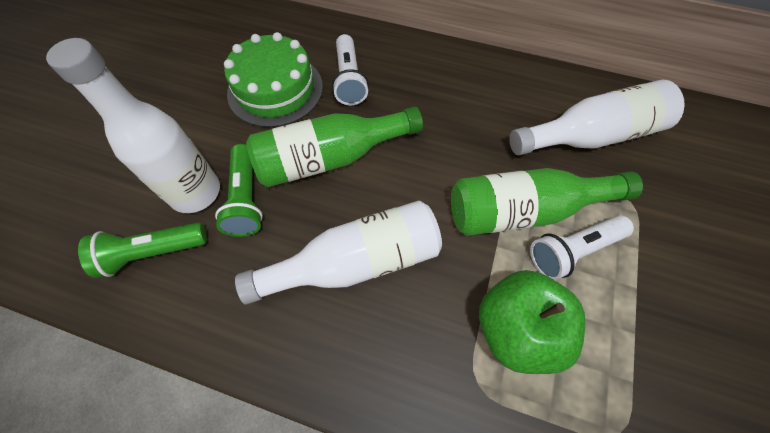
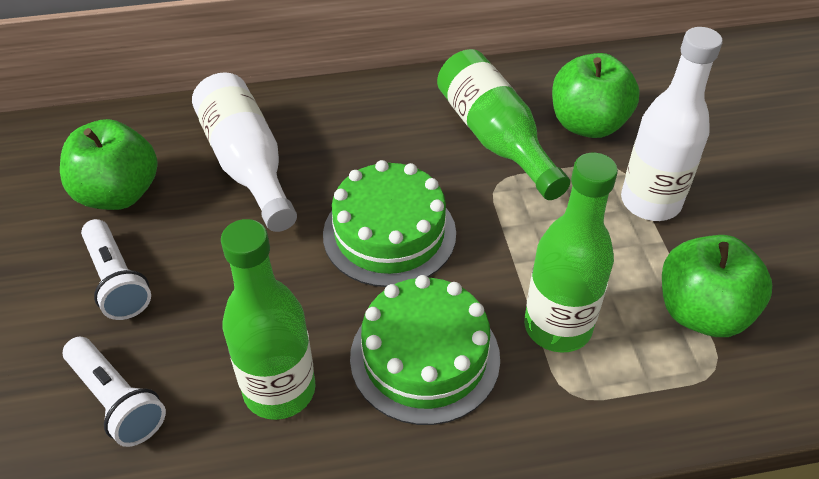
green apple: [479,270,585,374] = 1 -> [60,119,158,210] [552,53,640,138] [662,235,772,337] = 3
green bottle: [246,107,423,187] [451,168,643,236] = 2 -> [221,219,315,420] [437,49,570,200] [524,153,618,353] = 3
green cake: [224,32,323,127] = 1 -> [323,160,456,287] [350,275,500,425] = 2
green flashlight: [78,223,207,278] [215,144,263,237] = 2 -> none = 0
white bottle: [46,38,220,213] [235,201,442,304] [509,80,684,155] = 3 -> [192,72,297,232] [621,27,723,221] = 2

